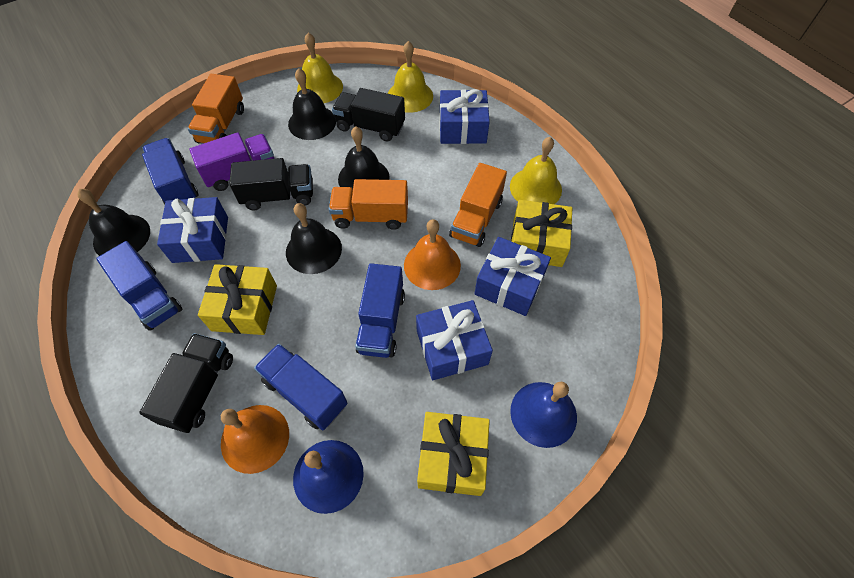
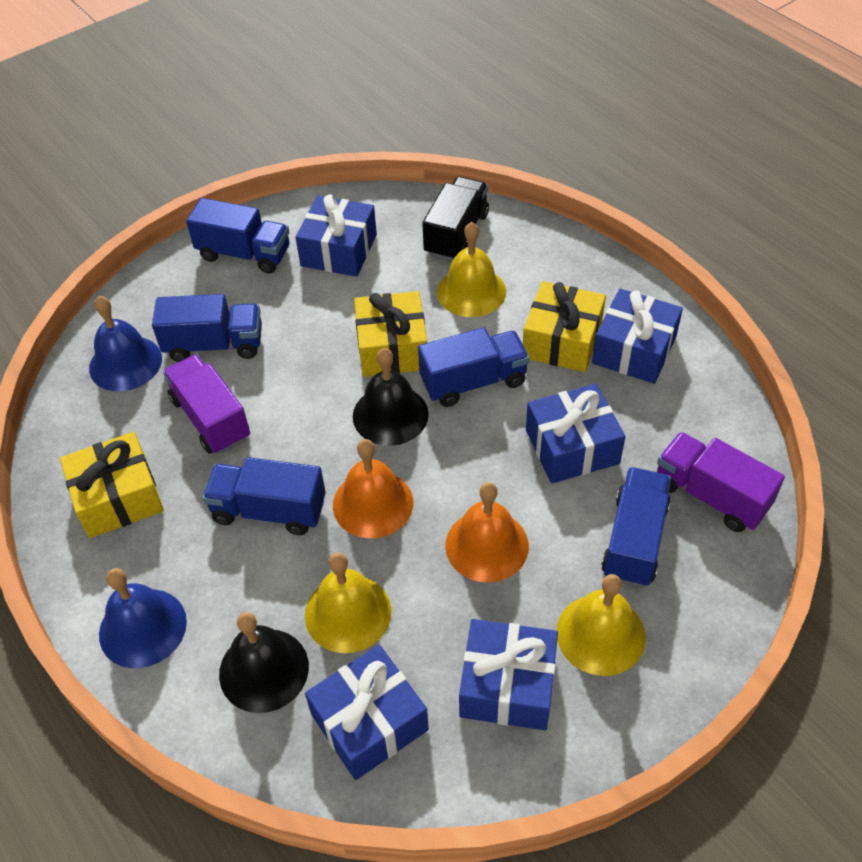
black bell: [78,189,150,256] [286,203,342,274] [288,68,336,140] [338,126,390,189] = 4 -> [219,612,309,713] [353,348,429,446] = 2
black truck: [139,333,233,433] [230,158,313,210] [332,88,405,141] = 3 -> [422,176,489,261] = 1
blue gift: [157,197,228,263] [416,300,493,380] [440,89,490,144] [475,237,551,316] = 4 -> [295,194,377,277] [305,645,429,780] [459,619,558,730] [526,384,625,483] [592,288,683,384] = 5
blue truck: [96,241,182,331] [142,138,199,205] [254,344,347,430] [355,263,405,358] = 4 -> [152,294,262,362] [186,198,290,273] [203,457,326,535] [418,327,530,407] [601,467,671,587] = 5
orange truck: [188,74,244,143] [329,179,408,230] [449,163,507,247] = 3 -> none = 0
purple truck: [189,132,275,191] = 1 -> [163,354,250,454] [657,432,785,532] = 2

